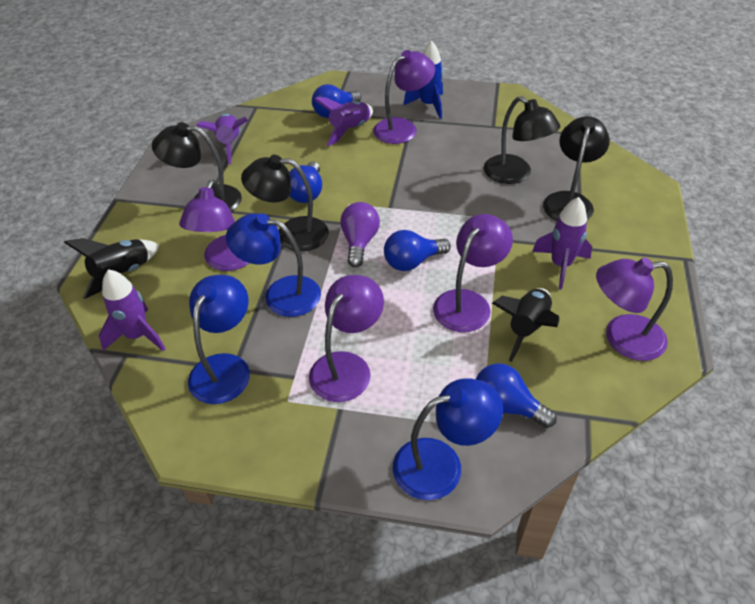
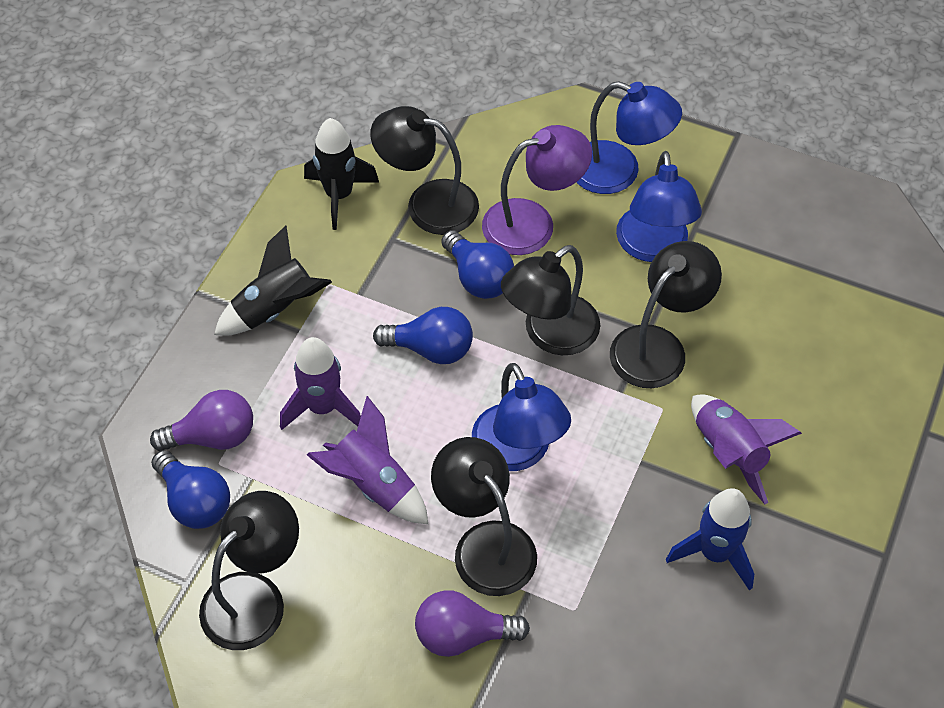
black lamp: [152,122,242,212] [241,155,329,252] [484,96,560,184] [543,116,610,221] = 4 -> [199,491,299,650] [370,106,479,235] [431,437,537,596] [501,245,600,355] [610,241,722,388] = 5
blue light bulb: [289,161,322,203] [312,84,361,118] [384,230,451,271] [476,363,557,428] = 4 -> [151,450,230,529] [373,307,473,364] [441,230,514,299] = 3
purple lamp: [179,179,249,271] [309,275,384,402] [373,50,435,144] [433,214,513,332] [596,258,673,361] = 5 -> [482,125,592,255] = 1
purple light bulb: [340,202,380,268] = 1 -> [150,390,253,451] [415,590,530,657] = 2
purple rocket: [99,269,166,352] [197,113,248,165] [314,97,373,146] [532,197,592,290] = 4 -> [280,337,361,430] [307,396,428,524] [691,394,802,504] = 3

